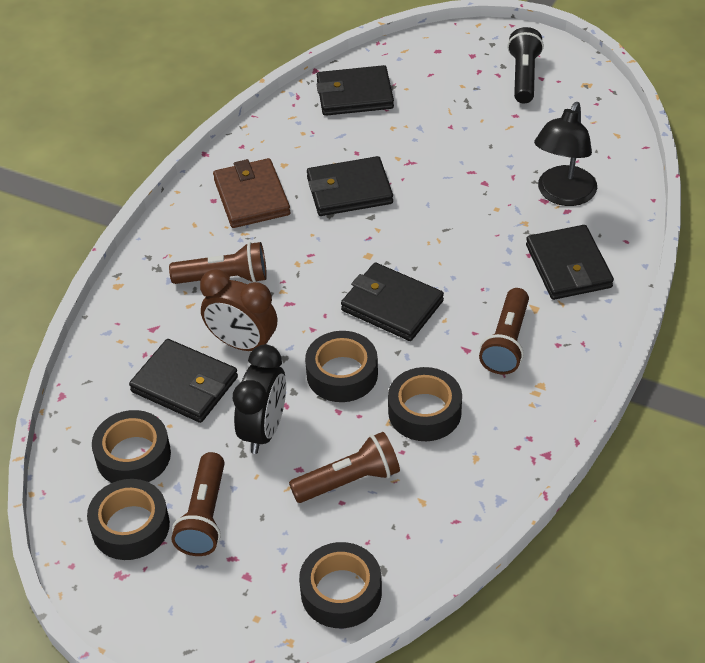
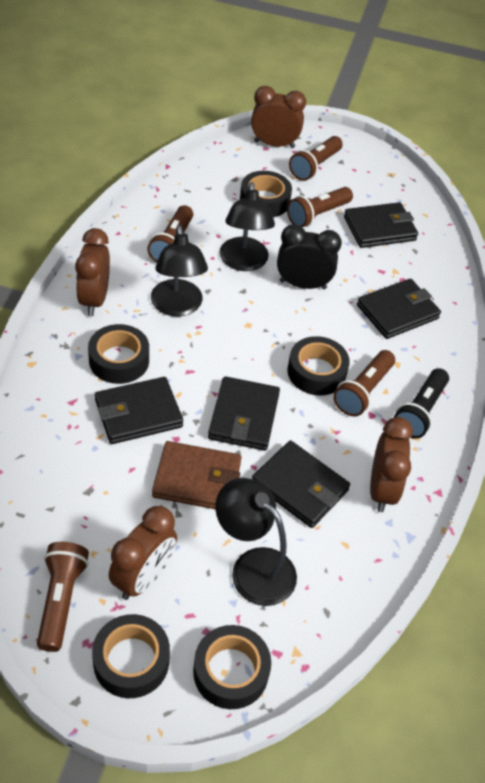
black lamp: [534,102,597,206] = 1 -> [151,225,208,317] [215,478,297,606] [219,182,275,271] = 3
brown clock: [200,269,277,351] = 1 -> [75,228,110,316] [109,506,177,600] [251,86,306,148] [370,417,413,512] = 4
brown flashlight: [169,242,267,284] [172,452,225,556] [289,432,400,503] [479,288,529,375] = 4 -> [37,542,89,652] [147,205,193,263] [287,187,353,227] [289,136,343,181] [333,350,395,416] = 5

